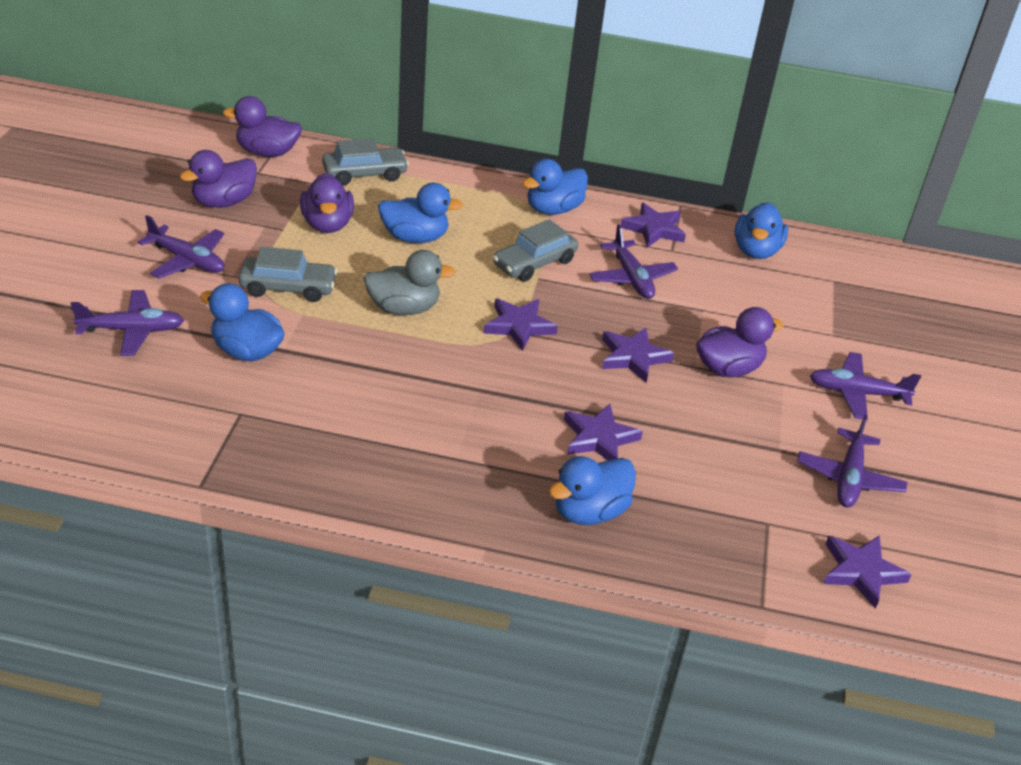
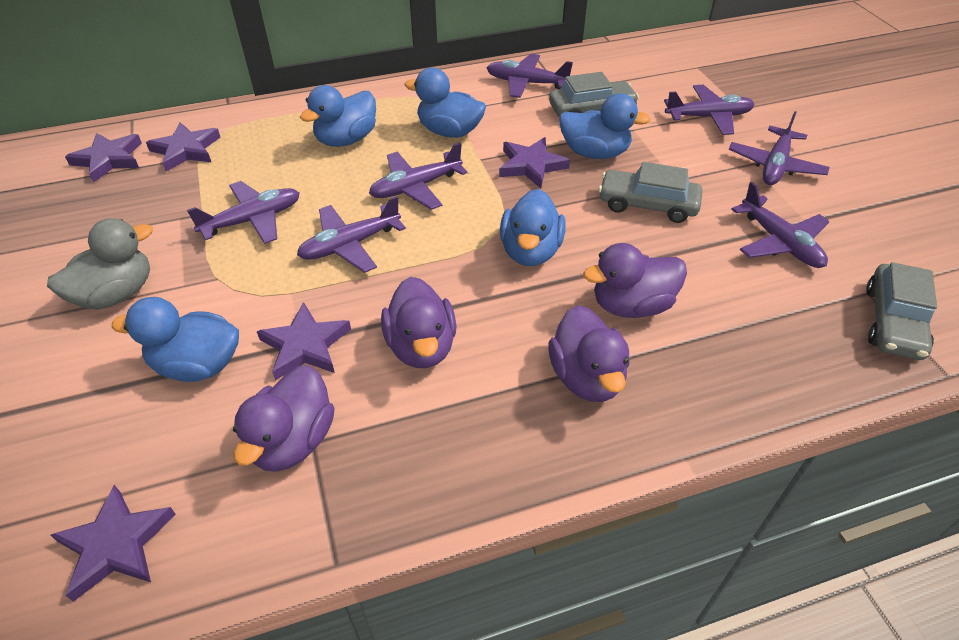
purple plane: [70,290,184,356] [138,215,225,279] [589,224,678,299] [797,415,908,507] [810,352,921,420] = 5 -> [187,181,300,244] [297,196,406,273] [369,142,468,210] [487,54,573,98] [664,85,755,135] [729,111,830,185] [731,182,829,268] = 7

